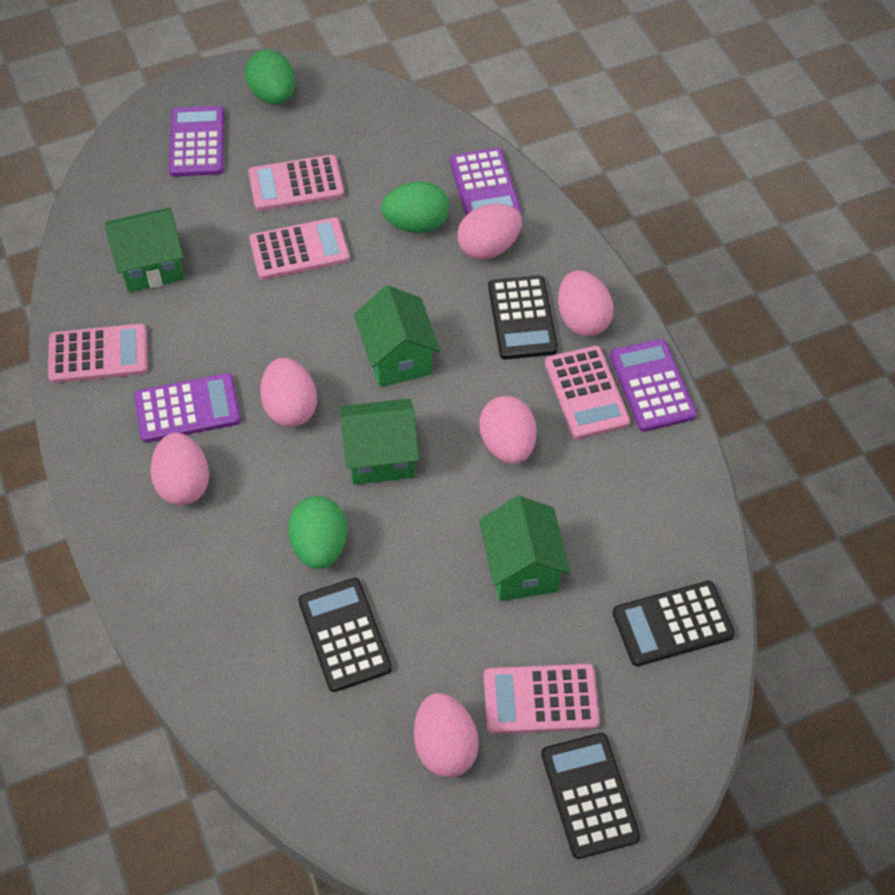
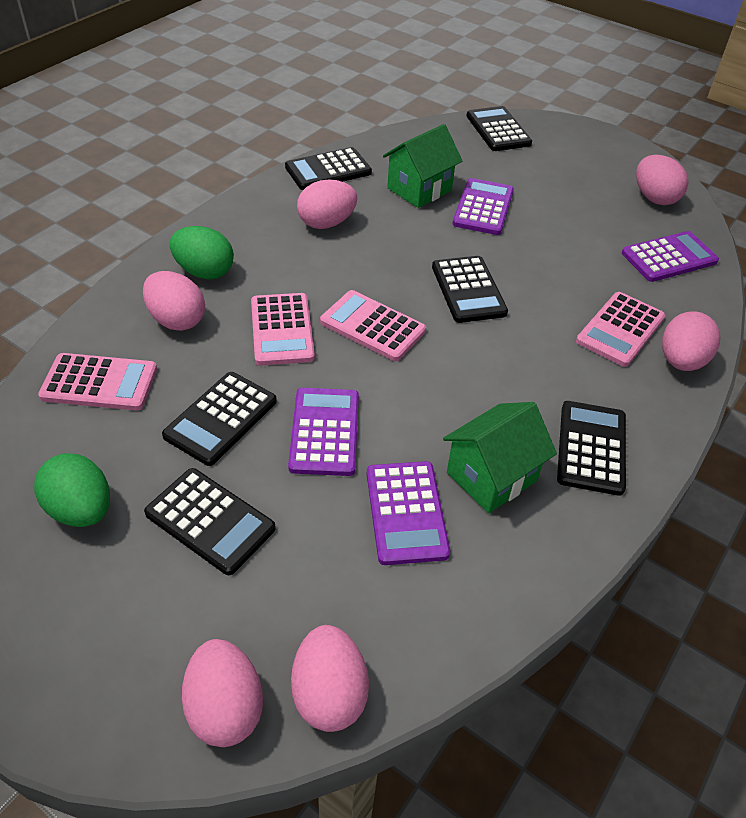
black calculator: [298,578,392,692] [488,275,558,360] [541,733,641,859] [613,581,735,666] = 4 -> [144,468,276,575] [162,372,277,466] [285,147,372,190] [432,256,508,323] [467,106,532,151] [557,401,626,496] = 6
green egg: [245,50,295,105] [288,496,347,569] [381,181,449,233] = 3 -> [34,453,110,527] [170,226,234,279] = 2
green house: [105,207,185,292] [339,398,419,485] [354,285,440,387] [479,496,570,601] = 4 -> [383,124,463,208] [443,402,557,513] = 2
pink calculator: [48,323,148,383] [248,155,344,211] [249,217,350,280] [484,664,600,734] [545,346,630,439] = 5 -> [38,353,157,410] [251,293,315,366] [320,290,426,361] [576,292,665,367] = 4

